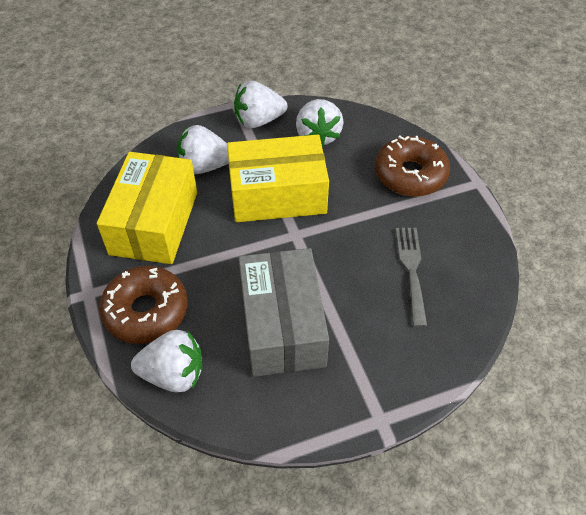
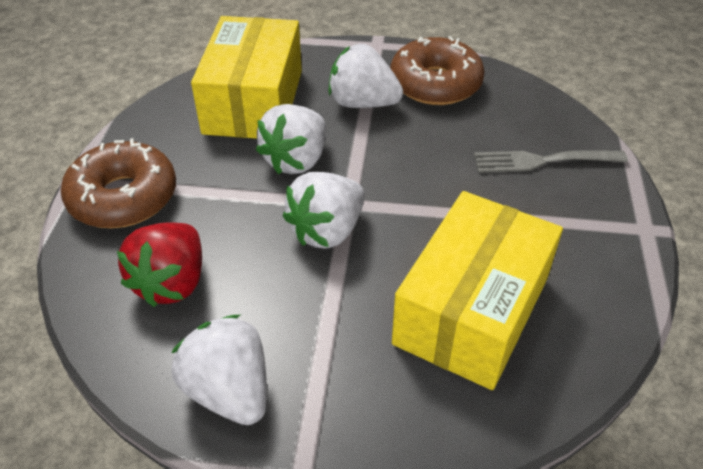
grey box: [239,248,329,377] = 1 -> none = 0
red strawberry: none = 0 -> [117,223,202,307] = 1

